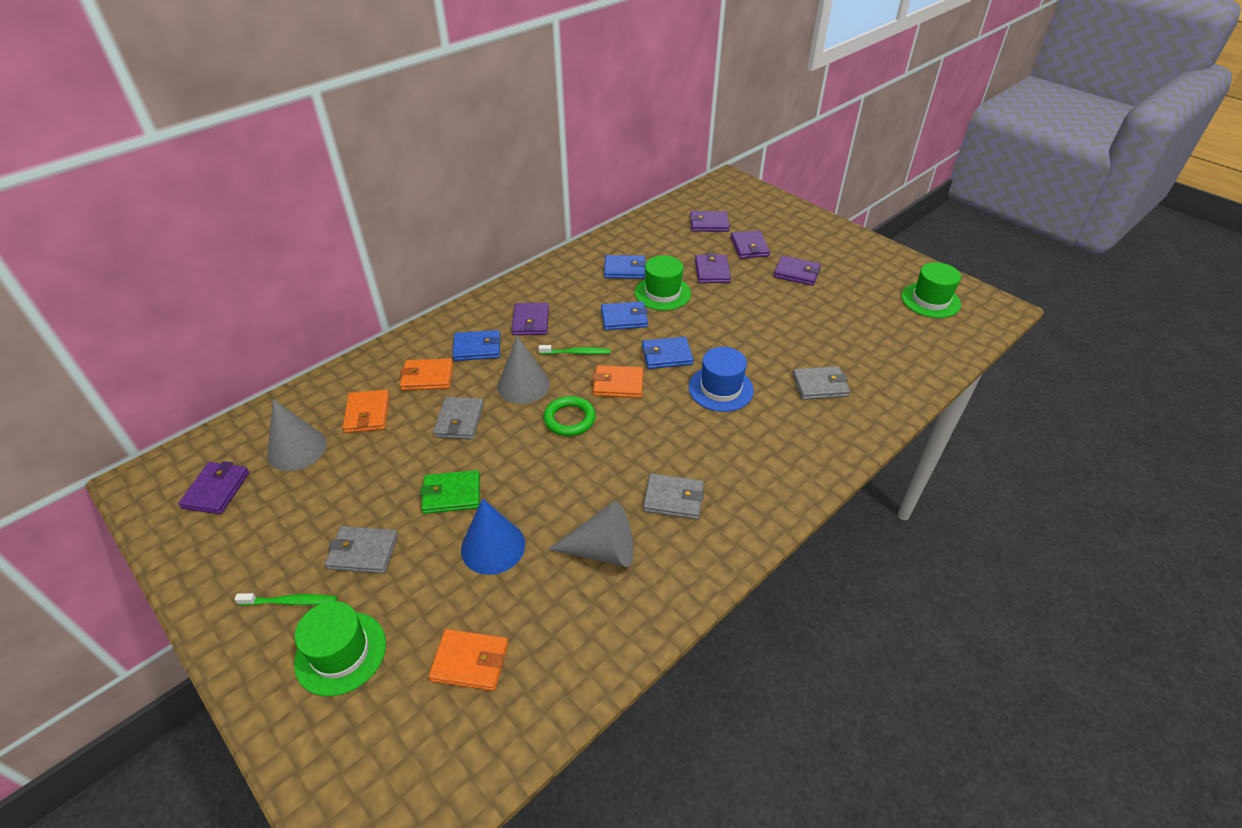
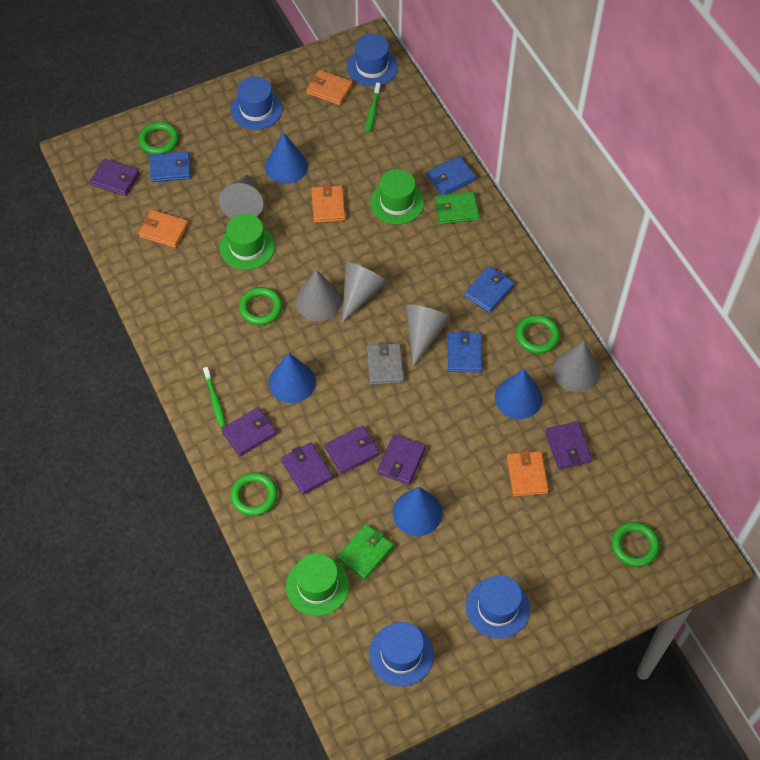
blue cone: [461,498,525,575] = 1 -> [265,132,308,184] [269,353,316,403] [393,487,442,536] [495,369,542,419] = 4
blue hat: [688,347,754,412] = 1 -> [231,76,282,130] [347,34,398,86] [369,622,434,686] [466,575,530,638] = 4
green ring: [543,396,596,436] = 1 -> [138,122,179,154] [230,472,278,516] [239,287,282,325] [516,315,560,354] [611,522,660,567] = 5
green wallet: [420,470,480,514] = 1 -> [337,524,394,580] [435,191,479,224] = 2
grey cone: [267,399,327,471] [497,336,550,404] [548,501,633,567] = 3 -> [219,175,263,219] [296,270,342,321] [342,262,387,323] [406,305,451,367] [553,341,600,392] = 5
grey wallet: [325,526,398,574] [433,397,484,440] [643,473,704,519] [792,366,850,400] = 4 -> [367,342,404,385] = 1

